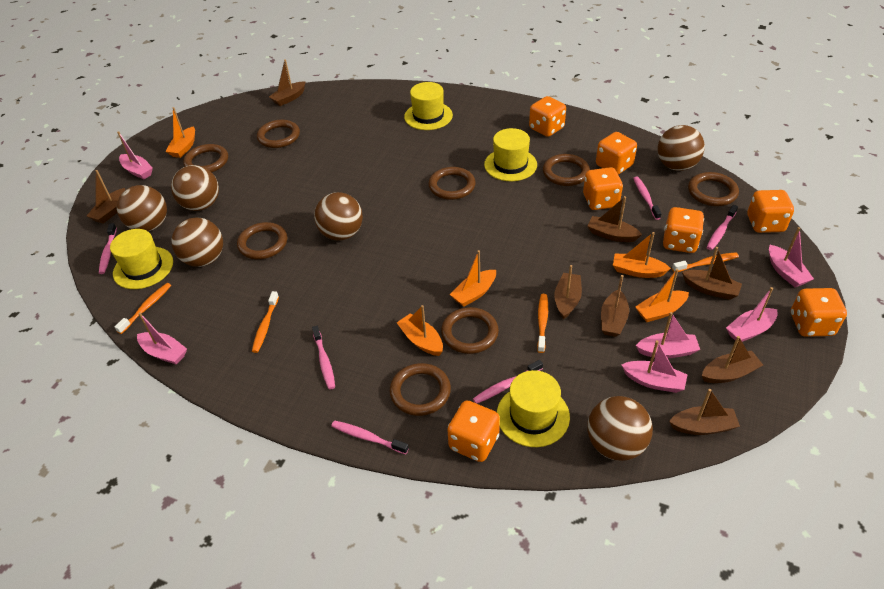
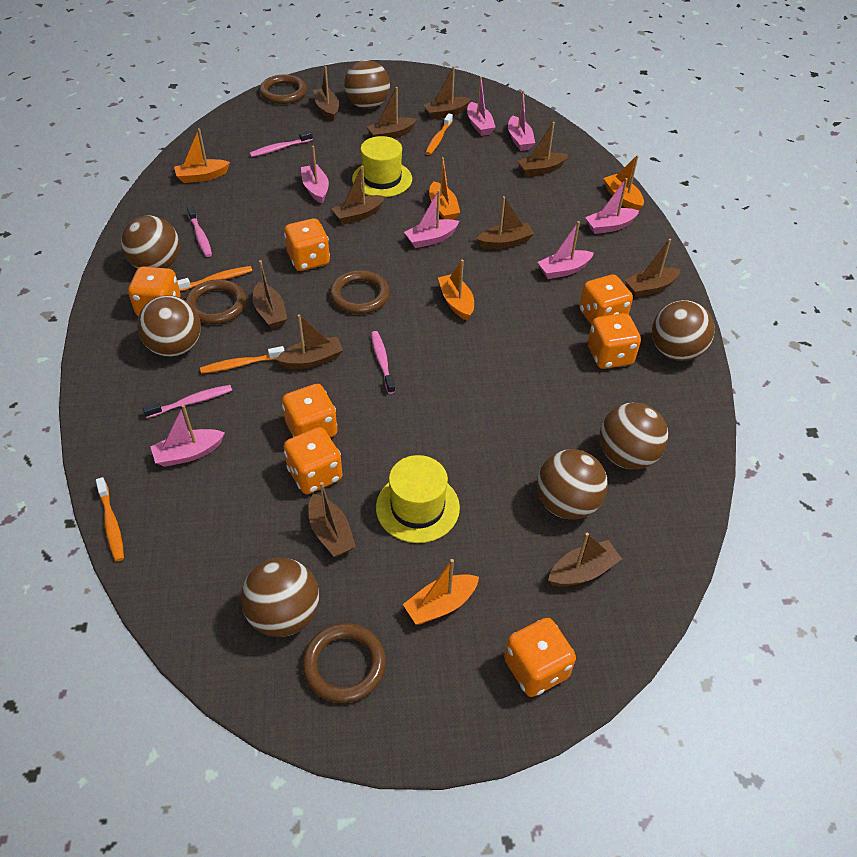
brown ball: [117,185,167,231] [171,165,219,211] [171,217,223,267] [314,192,363,241] [587,396,653,461] [658,125,705,171] = 6 -> [121,215,180,269] [137,295,201,357] [240,558,319,637] [344,60,390,109] [537,449,608,520] [600,403,668,470] [652,300,715,361] = 7
brown boat: [87,170,125,224] [269,59,306,106] [554,265,582,319] [588,196,642,242] [601,275,629,337] [669,389,740,435] [682,247,742,300] [702,336,763,383] = 8 -> [253,260,287,329] [276,314,343,369] [308,482,356,557] [313,66,339,121] [332,166,385,225] [367,87,417,139] [423,66,471,120] [477,196,534,249] [518,122,568,177] [548,533,622,587] [625,239,681,297] = 11
brown ring: [183,144,228,172] [237,222,287,259] [257,120,300,148] [390,363,451,416] [428,167,476,200] [441,307,499,354] [543,154,590,186] [688,172,739,206] = 8 -> [185,279,246,324] [259,74,307,104] [302,623,386,703] [330,270,390,314] = 4
pink boat: [117,131,153,179] [137,312,187,365] [622,340,688,393] [636,312,700,358] [726,287,778,342] [769,227,814,287] = 6 -> [150,405,225,467] [301,146,329,204] [404,190,459,248] [467,76,496,136] [508,90,535,151] [537,221,594,279] [585,178,639,234] = 7
pink toothbrush: [99,223,117,274] [312,326,335,390] [331,420,409,454] [473,360,543,404] [633,176,662,220] [706,205,738,250] = 6 -> [143,385,232,418] [187,206,212,257] [249,131,313,157] [371,331,395,394] = 4
yellow hat: [110,229,173,289] [404,82,453,130] [484,128,537,181] [497,370,570,447] = 4 -> [352,136,412,197] [376,455,460,543] = 2

